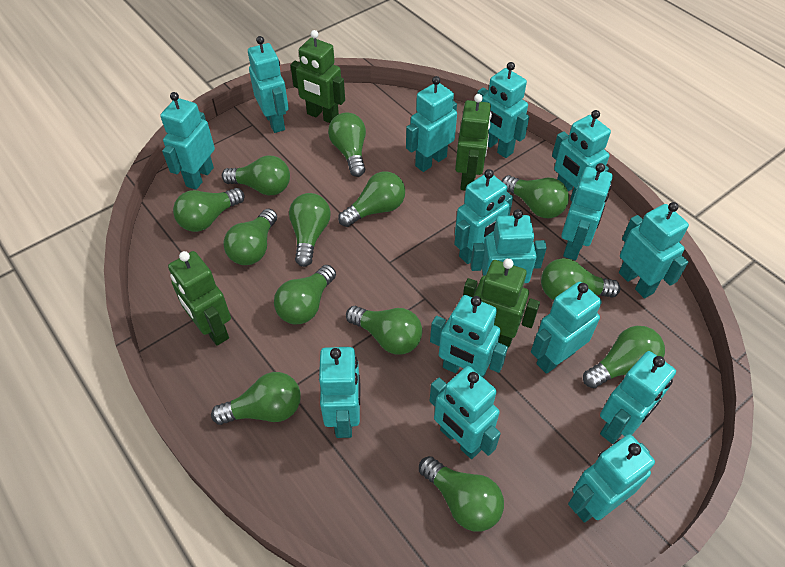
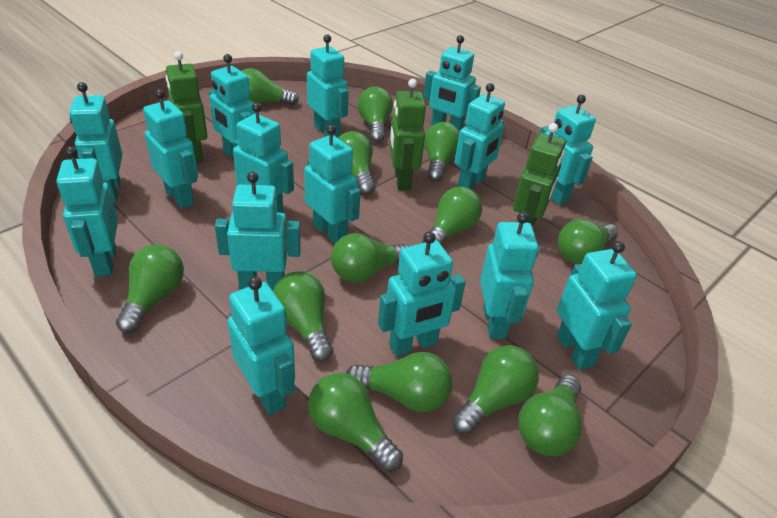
green robot: [168,251,231,346] [291,30,345,123] [455,94,492,191] [463,258,540,348] = 4 -> [166,51,207,164] [389,79,426,190] [513,123,566,226] = 3

